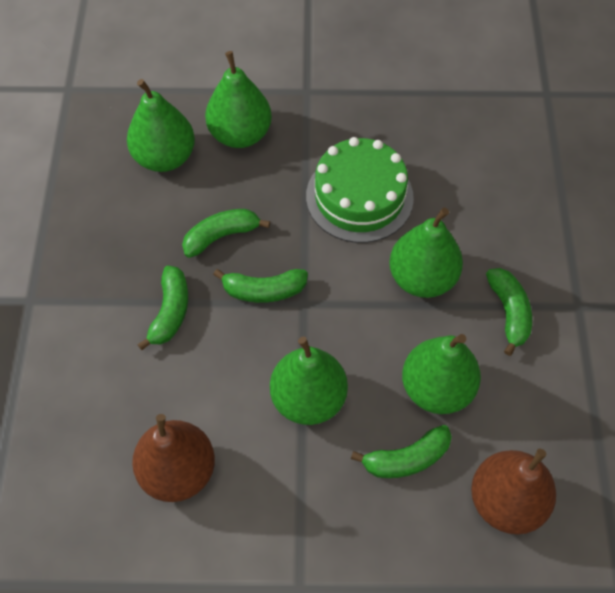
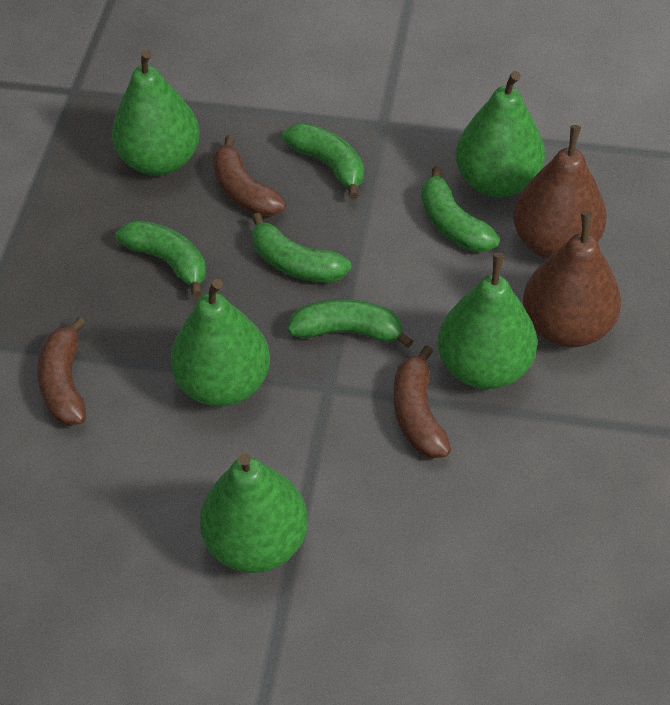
brown banana: none = 0 -> [37,316,86,426] [213,135,286,217] [394,345,451,459] = 3
green cake: [306,137,414,243] = 1 -> none = 0

